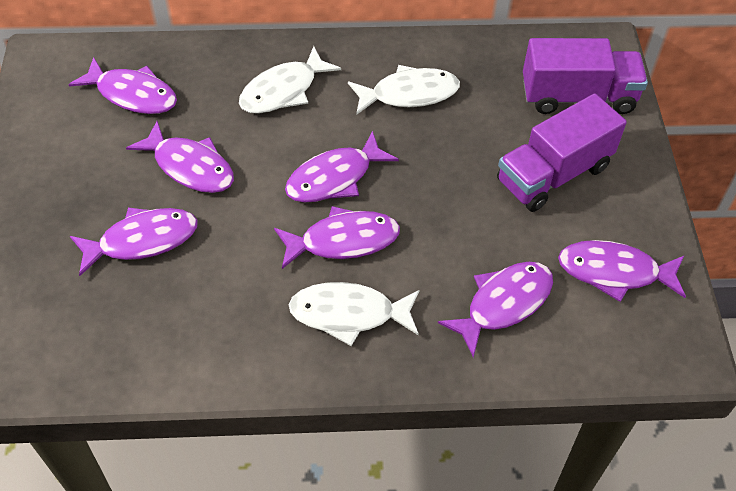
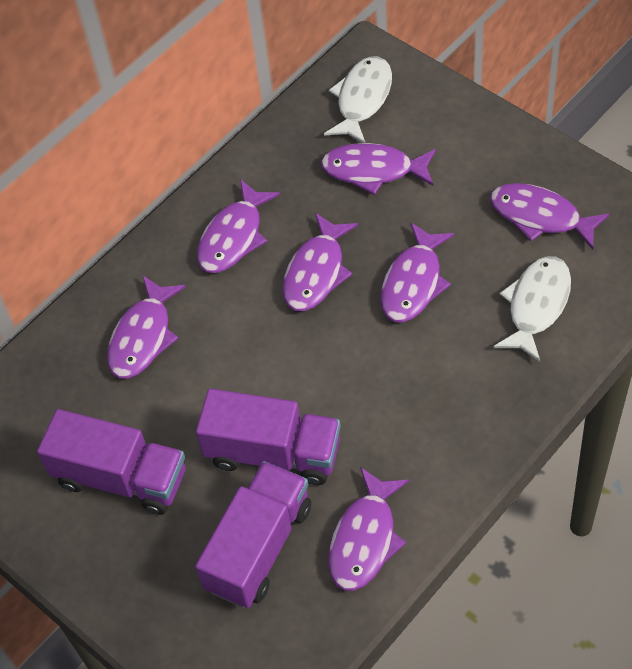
purple truck: [497,93,627,212] [523,38,648,114] = 2 -> [37,409,186,515] [195,461,311,608] [196,389,341,485] = 3
white fish: [239,46,341,114] [289,282,419,346] [348,65,460,115] = 3 -> [324,56,392,143] [494,256,571,362] = 2

